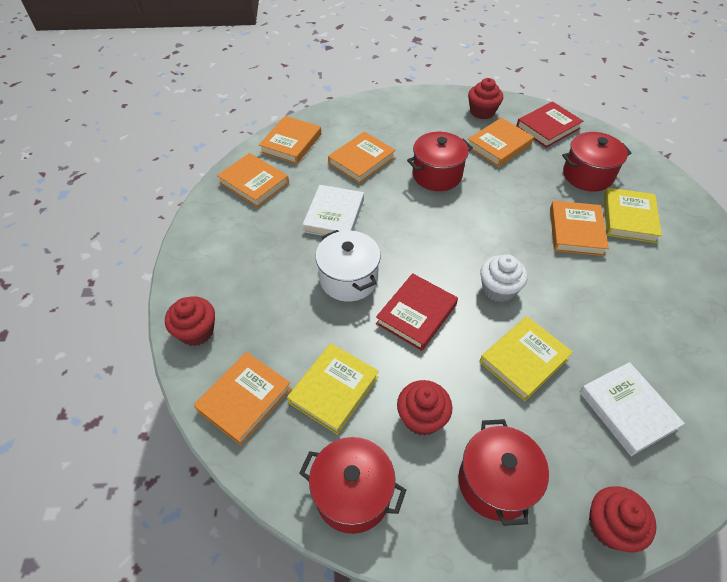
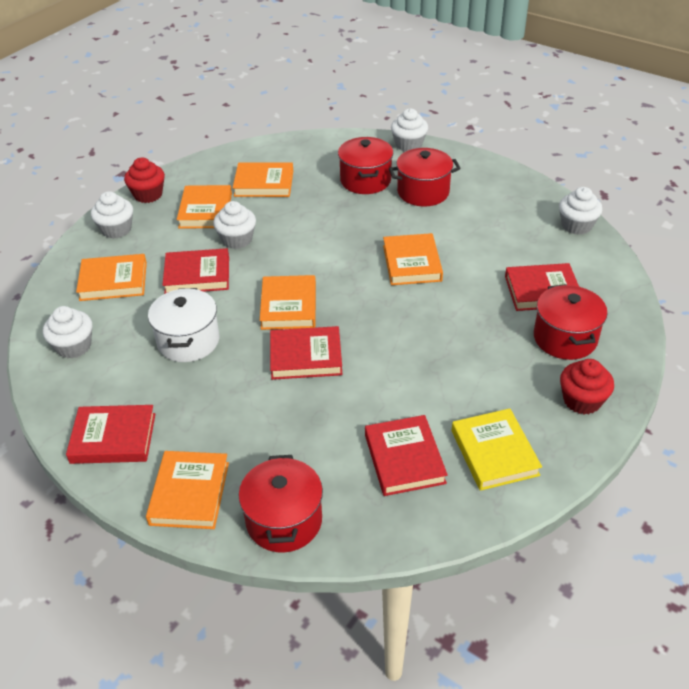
red book: [376,273,458,351] [516,101,583,148] = 2 -> [66,405,155,464] [162,248,229,294] [270,326,343,380] [365,415,448,496] [505,263,579,311] = 5
red cupcake: [165,296,215,346] [397,380,452,436] [468,78,503,119] [589,486,657,552] = 4 -> [124,157,165,203] [560,359,614,414] = 2
white book: [302,185,364,236] [580,362,685,456] = 2 -> none = 0
white cupcake: [480,254,527,302] = 1 -> [43,306,92,359] [91,191,133,239] [213,201,256,249] [391,108,428,152] [559,187,602,235] = 5
yellow book: [287,343,379,435] [480,316,573,401] [604,188,662,243] = 3 -> [452,408,542,491] = 1

